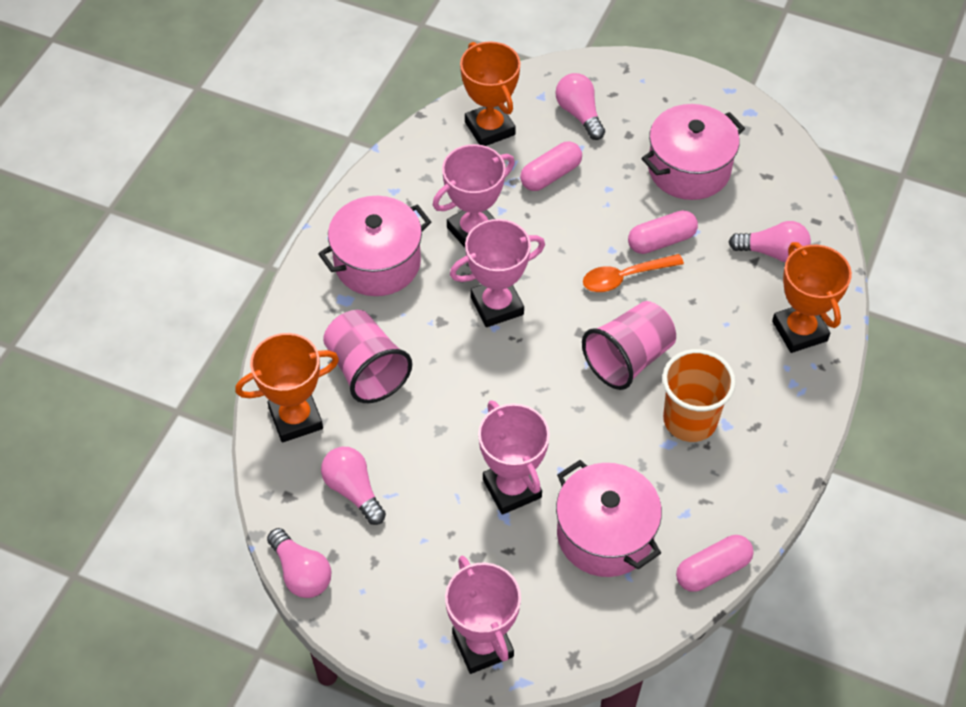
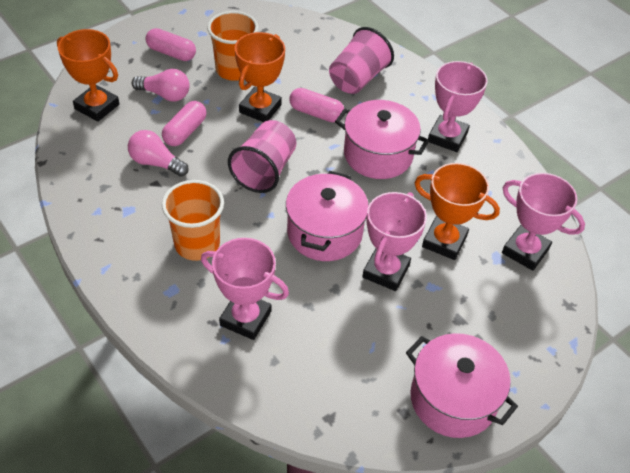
orange cup: [662,349,736,442] = 1 -> [162,180,224,261] [207,11,259,81] = 2
orange spoon: [583,254,684,292] = 1 -> none = 0
pink light bulb: [267,528,332,598] [321,447,386,525] [555,73,605,140] [729,221,811,262] = 4 -> [128,130,189,177] [132,69,190,101] = 2

